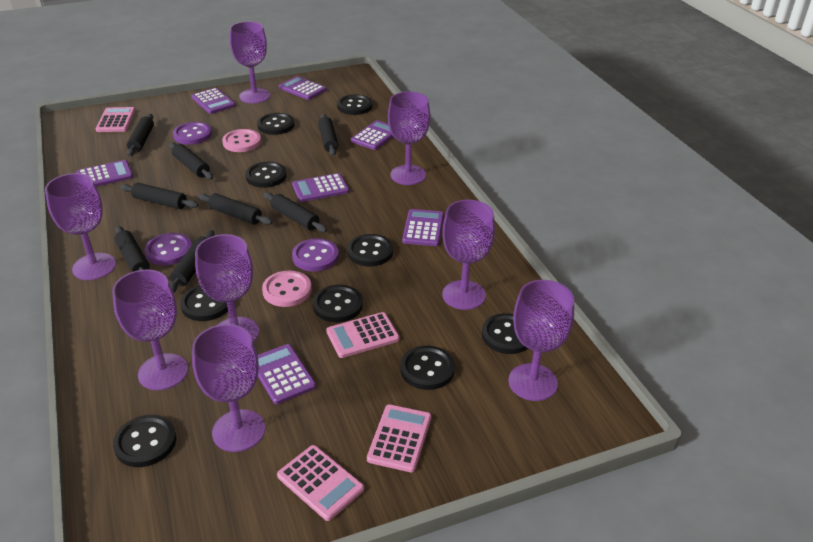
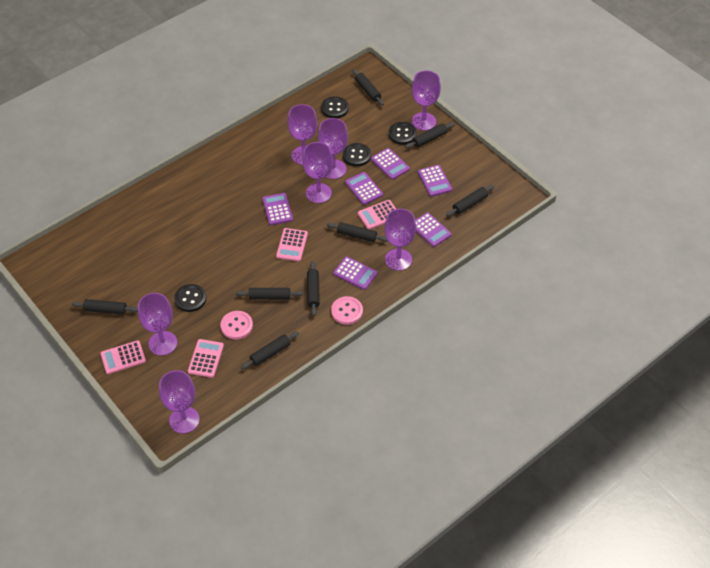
black button: [113,415,176,467] [180,285,228,321] [245,162,287,188] [257,113,295,135] [313,285,363,323] [337,94,372,115] [347,234,393,267] [400,346,455,390] [482,313,528,354] = 9 -> [174,284,206,312] [321,96,349,118] [343,143,371,166] [388,122,417,145] = 4
purple button: [144,233,192,266] [173,122,212,145] [292,238,339,272] = 3 -> none = 0
purple calculator: [76,160,133,187] [192,88,236,114] [258,344,316,404] [279,76,327,100] [292,173,349,202] [351,120,393,150] [402,209,444,246] = 7 -> [262,193,293,225] [333,257,378,290] [345,172,383,205] [371,148,410,180] [415,212,452,247] [418,165,452,197] = 6
purple goblet: [45,173,116,280] [112,269,188,390] [192,324,265,452] [195,234,259,343] [230,21,270,103] [388,91,430,185] [442,200,495,310] [508,280,574,401] = 8 -> [138,293,177,356] [159,370,200,434] [288,104,317,165] [302,142,333,203] [318,118,348,179] [384,209,416,271] [412,70,441,131] = 7

